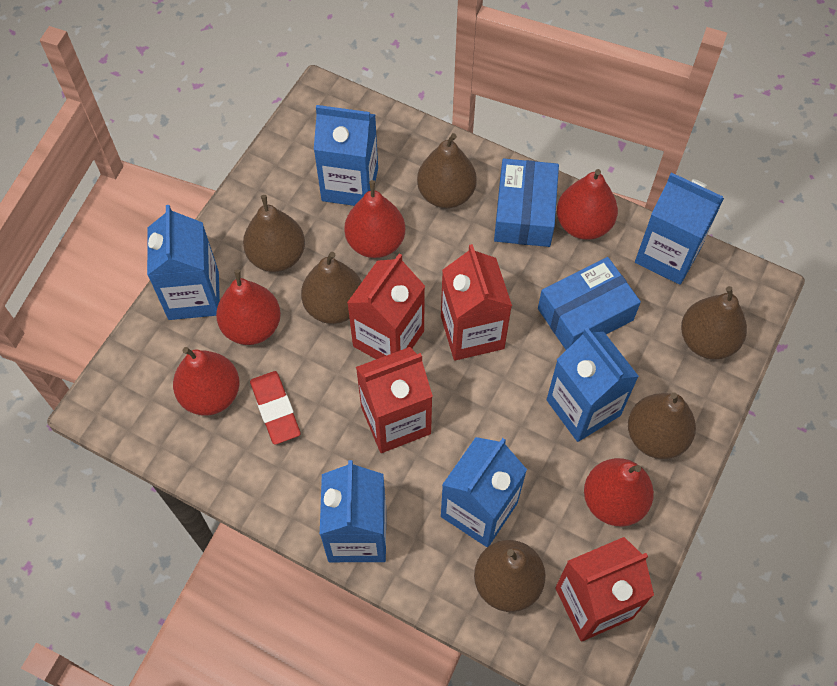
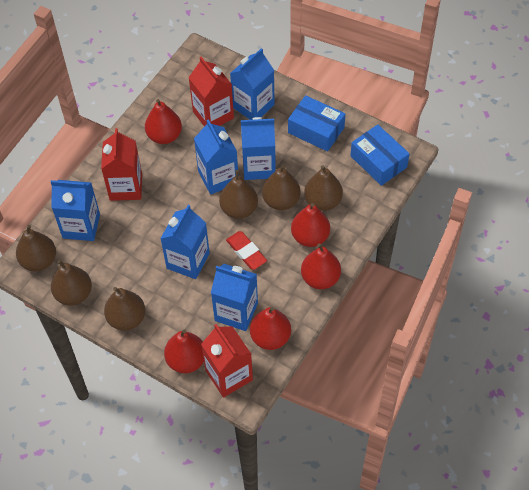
red carton: [347,254,425,359] [356,347,433,453] [441,244,512,361] [555,537,654,641] = 4 -> [101,128,142,201] [188,57,234,126] [201,324,253,397] = 3

